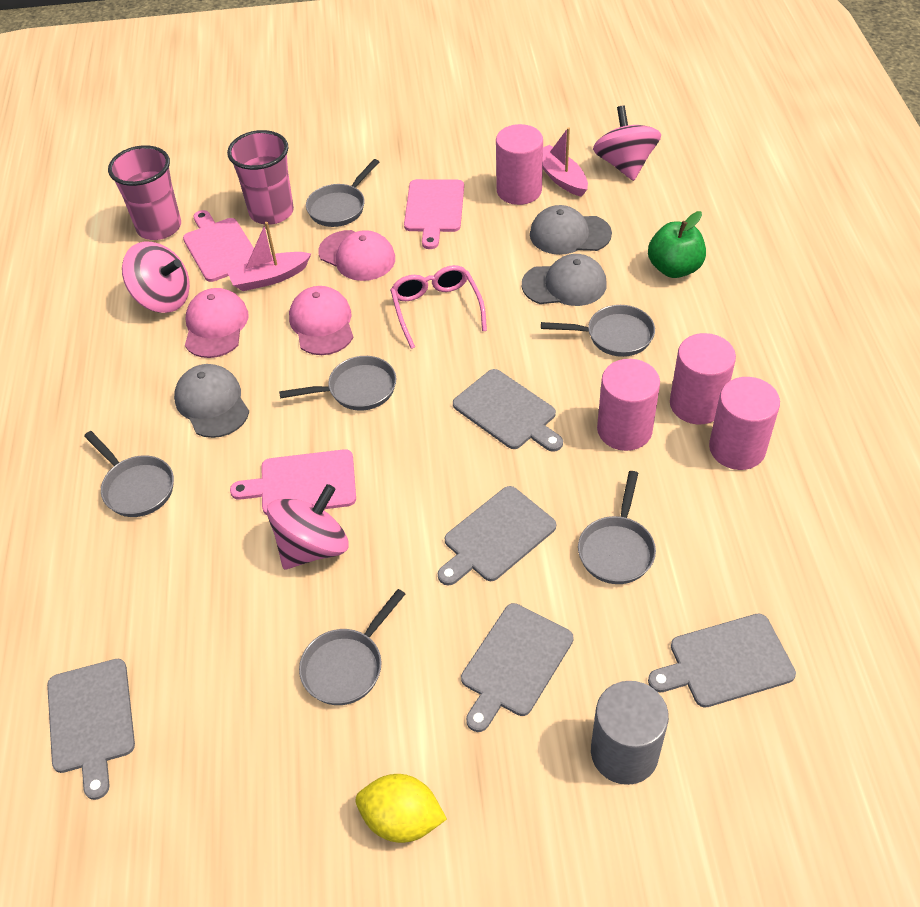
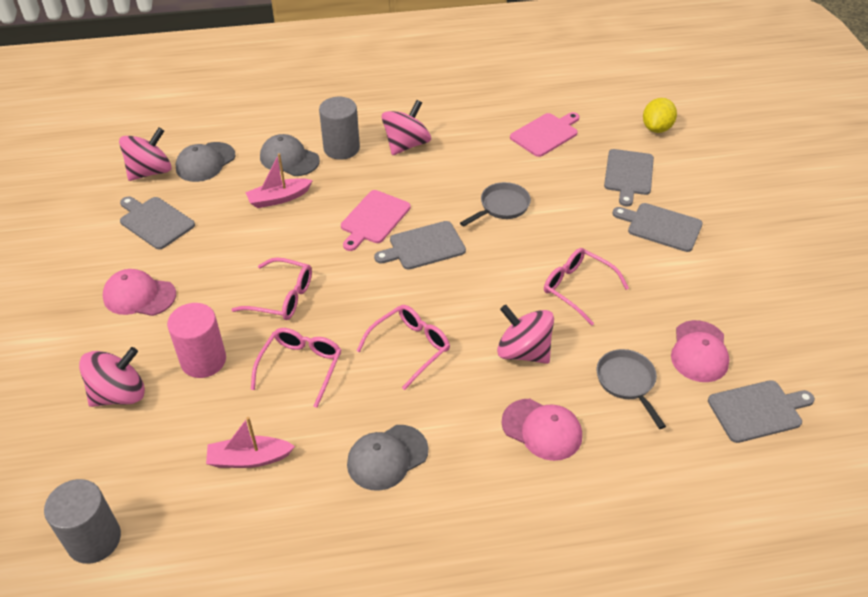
green apple: [648,211,706,278] = 1 -> none = 0
grey cylinder: [591,681,669,785] = 1 -> [44,479,121,564] [319,97,360,160] = 2
grey pan: [84,431,174,517] [279,356,396,411] [299,589,405,705] [306,159,379,227] [541,305,655,357] [578,471,656,584] = 6 -> [460,182,531,227] [597,349,666,429] = 2
pink cup: [108,145,181,240] [227,130,294,225] = 2 -> none = 0
pink cutting board: [183,210,254,282] [230,449,356,515] [404,179,464,249] = 3 -> [341,190,411,251] [510,112,580,157] = 2
pink cylinder: [496,124,543,205] [597,359,660,451] [670,333,736,424] [709,377,780,470] = 4 -> [167,303,226,378] = 1
pink glasses: [390,265,487,349] = 1 -> [231,257,312,320] [251,328,341,408] [357,305,450,390] [544,248,629,326] = 4
pink spinning top: [122,242,190,313] [267,484,349,569] [593,105,661,181] = 3 -> [79,347,145,407] [119,128,172,181] [381,100,431,155] [497,305,554,364] = 4

